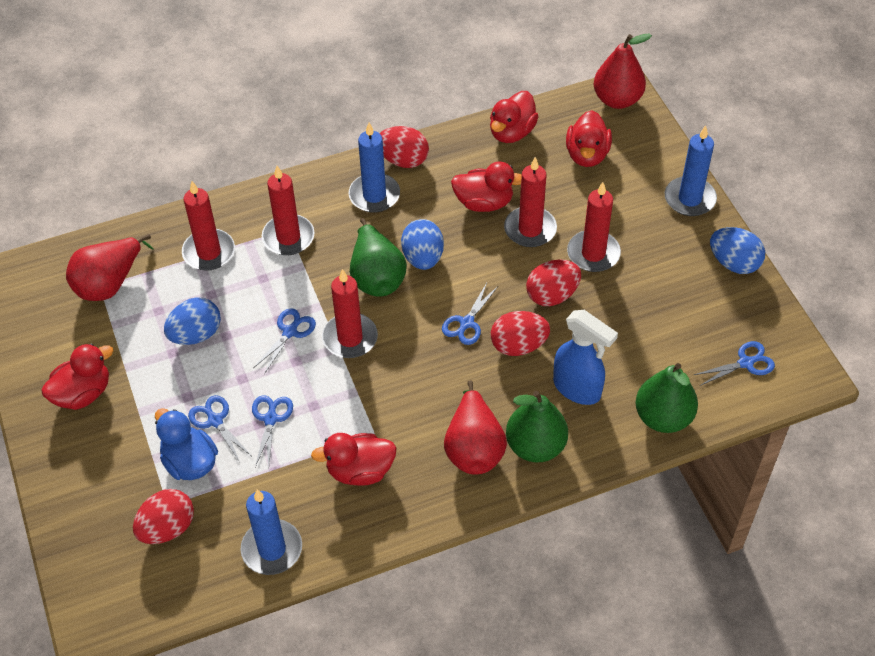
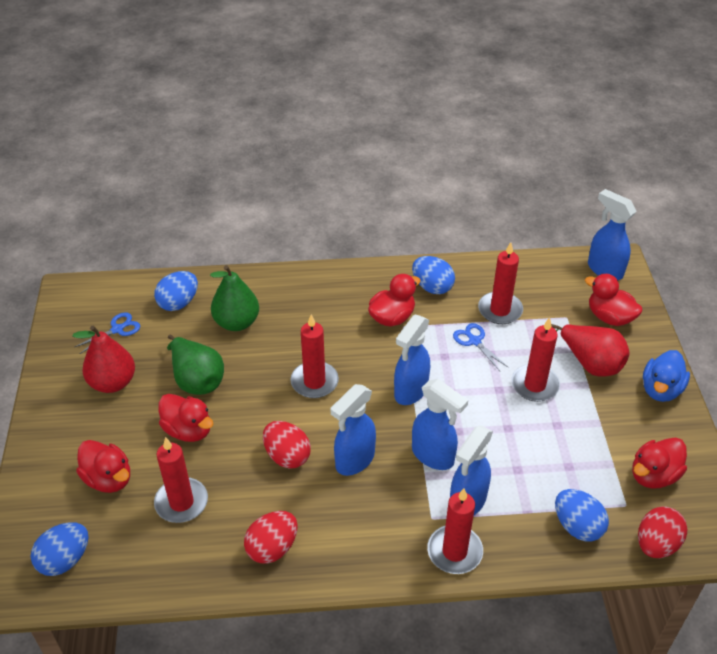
blue candle: [241,489,302,575] [349,123,400,213] [665,125,717,216] = 3 -> none = 0
blue egg: [164,297,221,345] [401,219,444,270] [710,227,765,274] = 3 -> [31,522,89,576] [154,271,198,311] [412,256,455,294] [555,489,609,542] = 4
blue scissors: [188,395,251,462] [252,395,293,467] [253,308,316,374] [442,283,498,345] [694,341,775,386] = 5 -> [75,312,140,354] [453,323,509,371] = 2
blue spray bottle: [553,310,618,405] = 1 -> [330,384,376,476] [394,315,430,405] [412,379,468,470] [450,426,493,515] [588,189,637,280] = 5
green pear: [350,218,407,297] [506,391,568,462] [636,363,698,433] = 3 -> [167,335,224,395] [210,265,259,331] = 2
red egg: [133,489,194,544] [379,126,429,168] [491,311,550,356] [526,259,581,306] = 4 -> [244,511,298,564] [263,421,311,469] [638,506,687,558] = 3
red pear: [66,234,154,301] [444,380,507,475] [594,34,652,109] = 3 -> [73,326,135,393] [551,324,630,377] = 2

